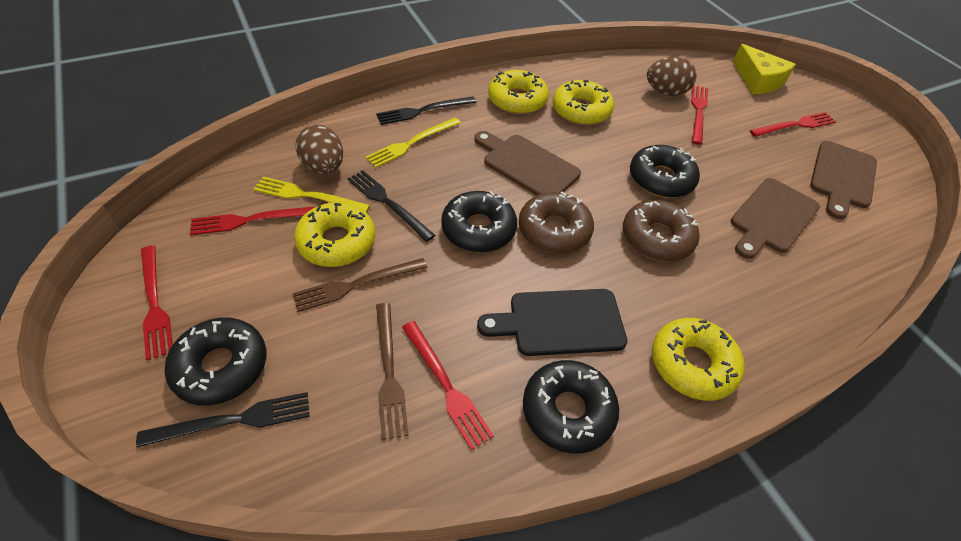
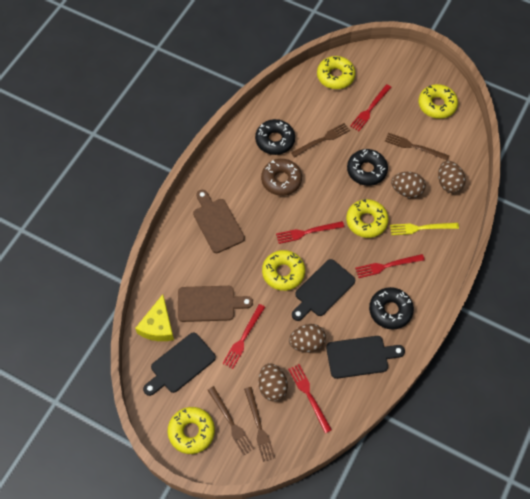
black cutting board: [477,289,627,356] = 1 -> [143,333,216,396] [292,259,355,321] [326,336,405,379] = 3
black donut: [165,317,266,405] [441,191,517,252] [523,360,619,453] [630,145,700,198] = 4 -> [255,119,295,155] [347,149,388,186] [369,287,414,330] = 3
black fork: [136,392,310,448] [348,170,435,242] [376,97,476,125] = 3 -> none = 0
brown cutting board: [474,131,581,196] [730,178,820,259] [810,141,877,219] = 3 -> [178,286,253,322] [193,190,245,253] = 2
brown donut: [519,192,594,254] [623,200,700,261] = 2 -> [261,159,302,196] = 1
brown egg: [296,125,343,174] [647,57,697,96] = 2 -> [258,363,288,402] [289,324,326,352] [391,172,426,198] [438,161,466,193] = 4
brown fork: [292,258,427,312] [376,303,409,440] = 2 -> [208,386,255,455] [244,387,275,462] [291,123,350,157] [385,133,449,161] = 4
yellow donut: [294,202,375,267] [488,70,549,115] [552,80,614,125] [652,318,744,401] = 4 -> [168,407,215,454] [262,250,305,291] [317,56,355,89] [346,199,389,238] [419,84,458,119] = 5
yellow fork: [253,176,370,213] [366,118,461,168] = 2 -> [390,223,459,235] = 1

